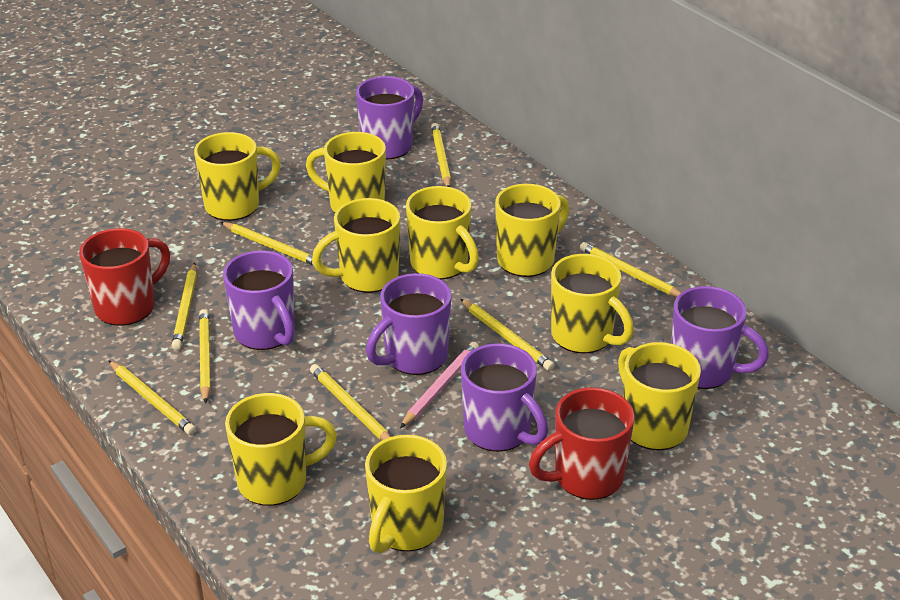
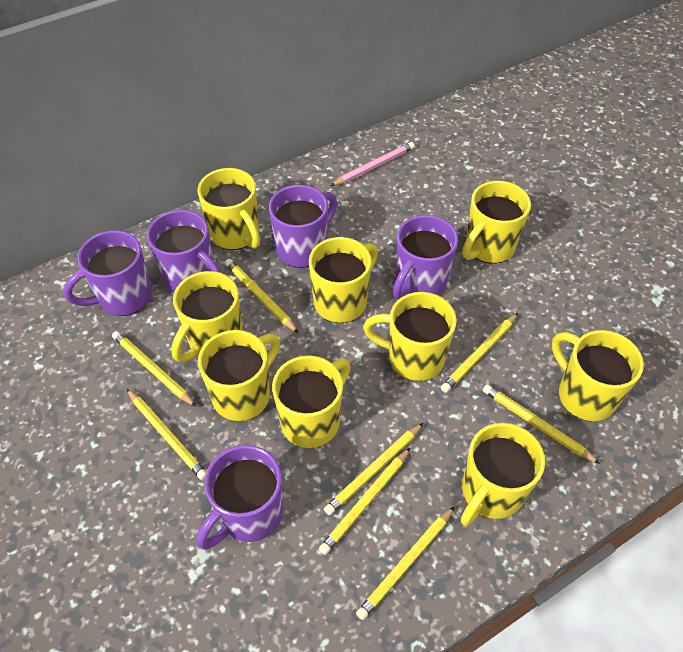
red mug: [79,228,170,326] [529,387,634,500] = 2 -> none = 0

